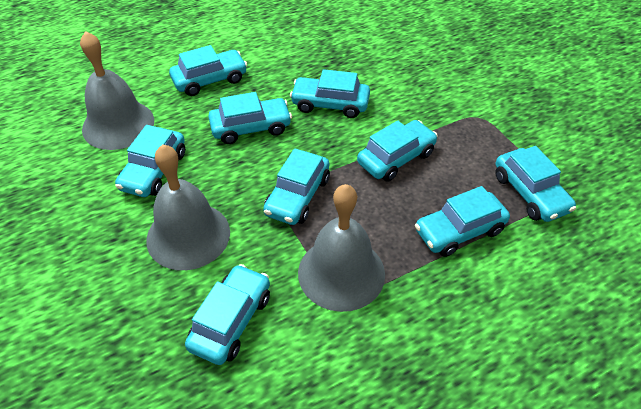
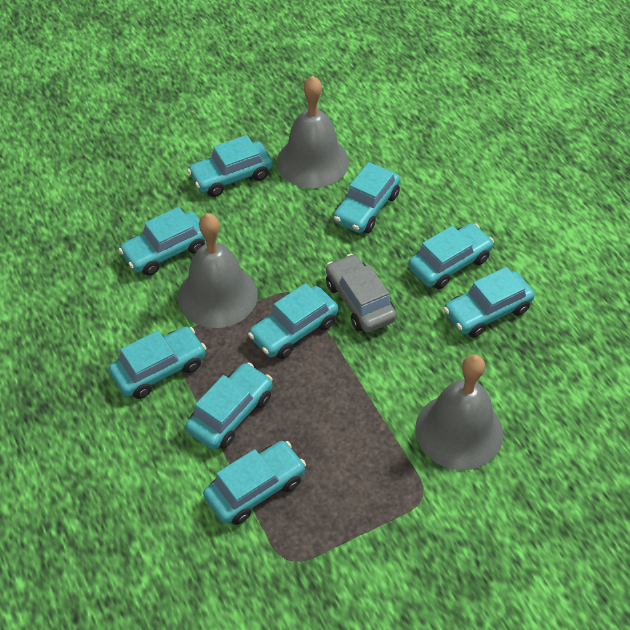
grey car: none = 0 -> [326,254,397,333] = 1

